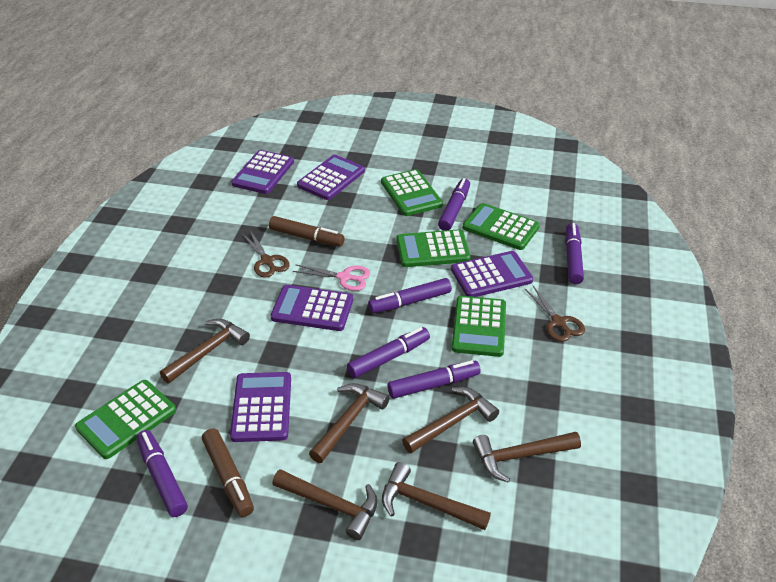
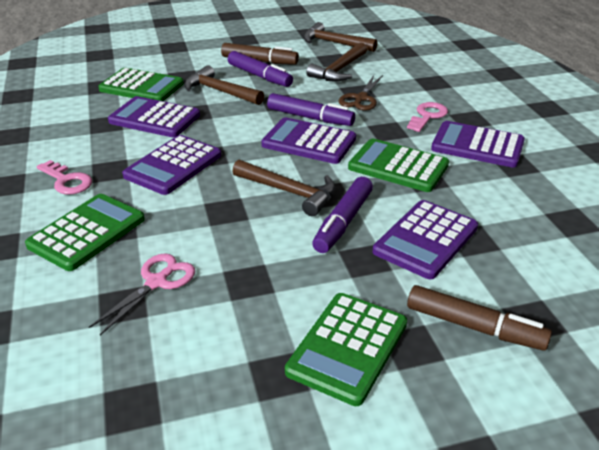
brown hammer: [160,319,250,383] [272,469,377,540] [309,383,390,463] [382,462,491,530] [402,387,499,453] [473,432,581,483] = 6 -> [184,65,264,105] [232,159,336,216] [303,22,378,52] [307,42,367,81] = 4
brown scissors: [243,231,290,278] [524,285,585,342] = 2 -> [338,75,383,110] = 1
green calculator: [75,380,176,459] [381,169,443,216] [397,229,471,267] [452,296,506,357] [463,203,540,250] = 5 -> [25,194,145,271] [98,68,184,101] [285,293,407,406] [348,139,449,192] = 4
pink key: none = 0 -> [37,160,92,195] [407,102,448,132] = 2
purple marker: [136,430,188,517] [347,327,430,378] [368,278,452,313] [387,360,481,399] [438,178,470,231] [565,223,584,284] = 6 -> [228,51,293,87] [267,93,355,126] [312,177,373,253] = 3

